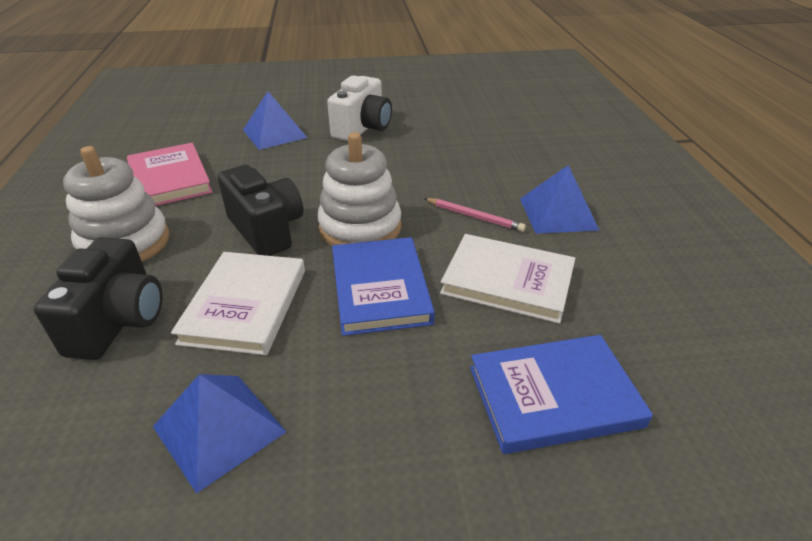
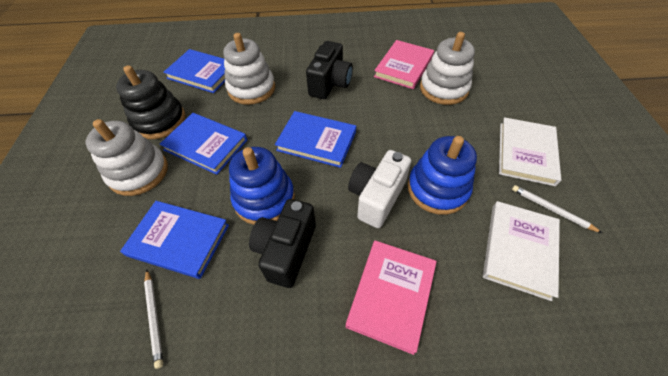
black stacking toy: none = 0 -> [116,65,185,139] = 1
blue book: [332,237,435,336] [470,335,653,454] = 2 -> [120,201,229,279] [160,113,247,175] [163,49,226,93] [275,111,356,168] = 4
blue pyramid: [153,374,286,494] [243,91,307,150] [520,165,599,234] = 3 -> none = 0
blue stacking toy: none = 0 -> [229,147,295,225] [408,136,477,215] = 2
pink book: [127,143,213,206] = 1 -> [346,240,437,355] [374,40,434,89] = 2
pink pencil: [424,198,526,232] = 1 -> none = 0
white pencil: none = 0 -> [144,270,163,369] [512,185,602,233] = 2
white stacking toy: [63,146,169,262] [317,132,401,246] = 2 -> [86,119,168,196] [223,33,275,105] [420,32,475,105] = 3

